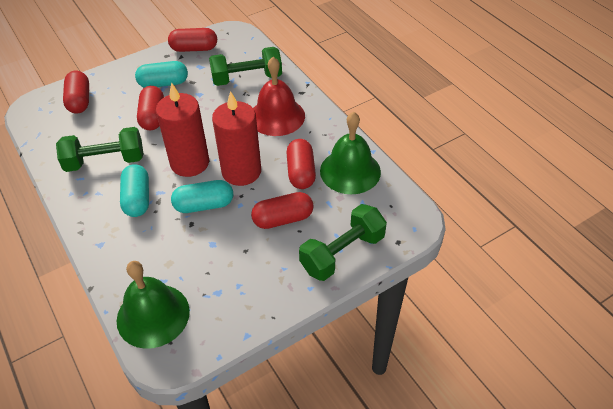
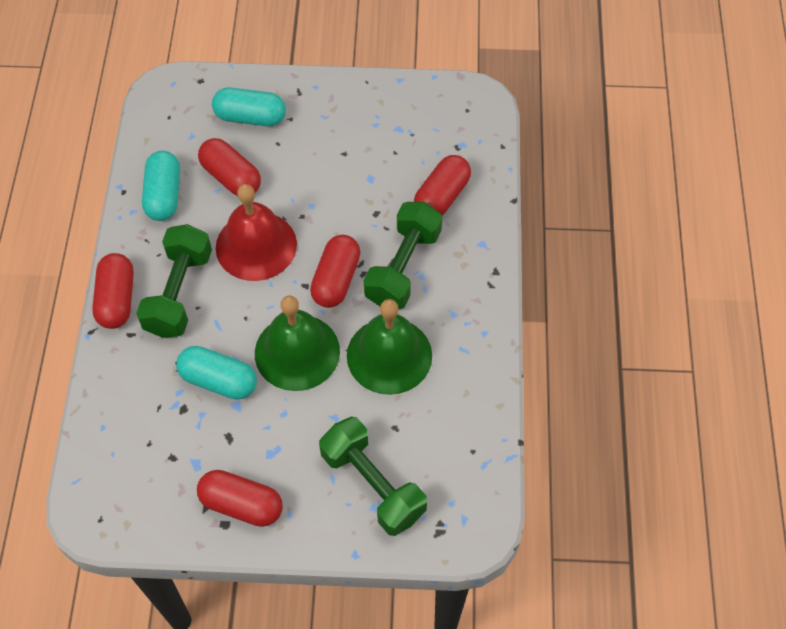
red candle: [156,82,209,177] [212,91,261,186] = 2 -> none = 0

